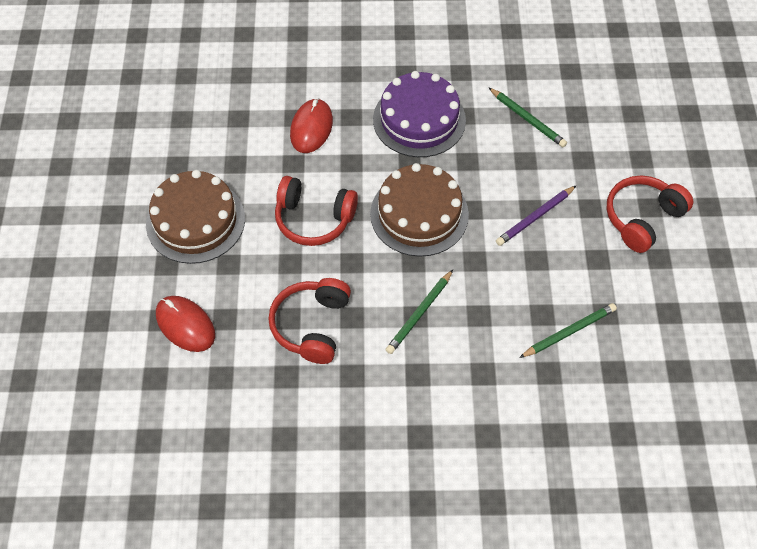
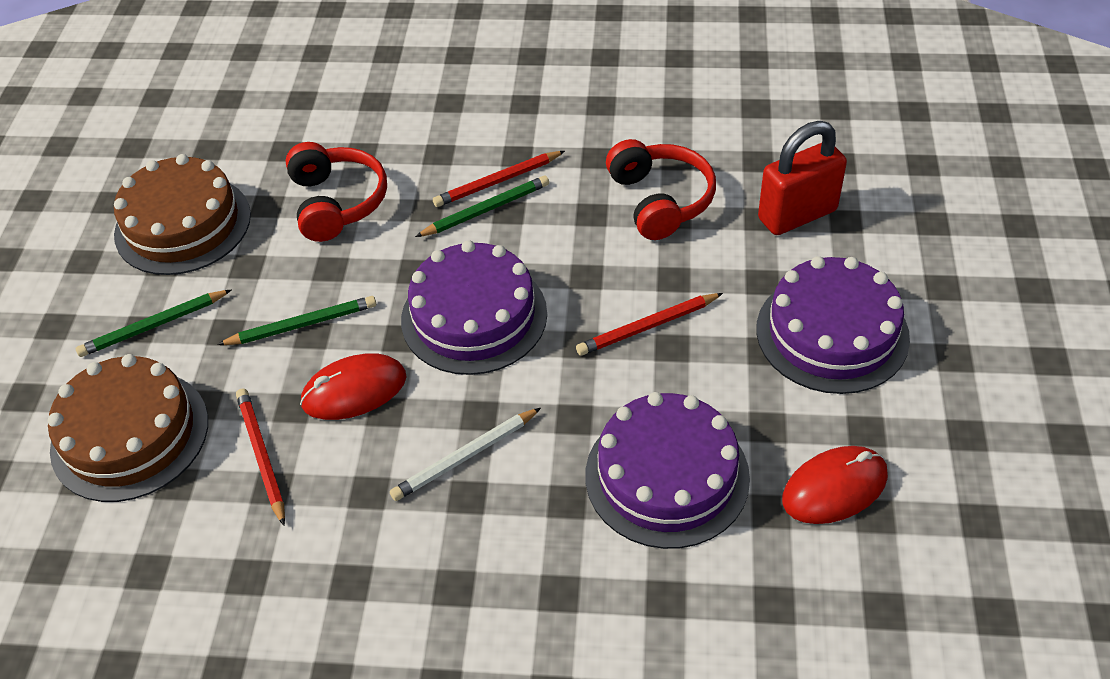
purple cake: [373,71,466,157] = 1 -> [401,240,547,375] [585,392,750,549] [756,256,910,394] = 3
purple pencil: [496,186,576,246] = 1 -> none = 0
red headphones: [268,278,351,364] [275,176,358,246] [607,175,693,253] = 3 -> [285,142,387,242] [606,139,716,240] = 2
red padlock: none = 0 -> [758,121,847,235] = 1
red pencil: none = 0 -> [236,388,285,526] [433,151,565,207] [576,293,723,356] = 3
white pencil: none = 0 -> [390,408,541,501] = 1

